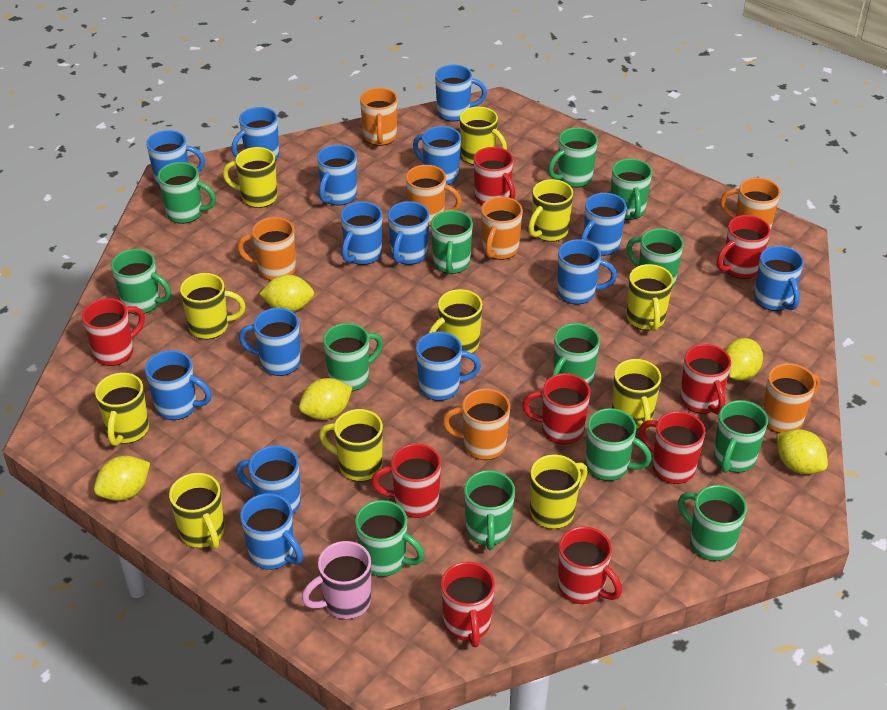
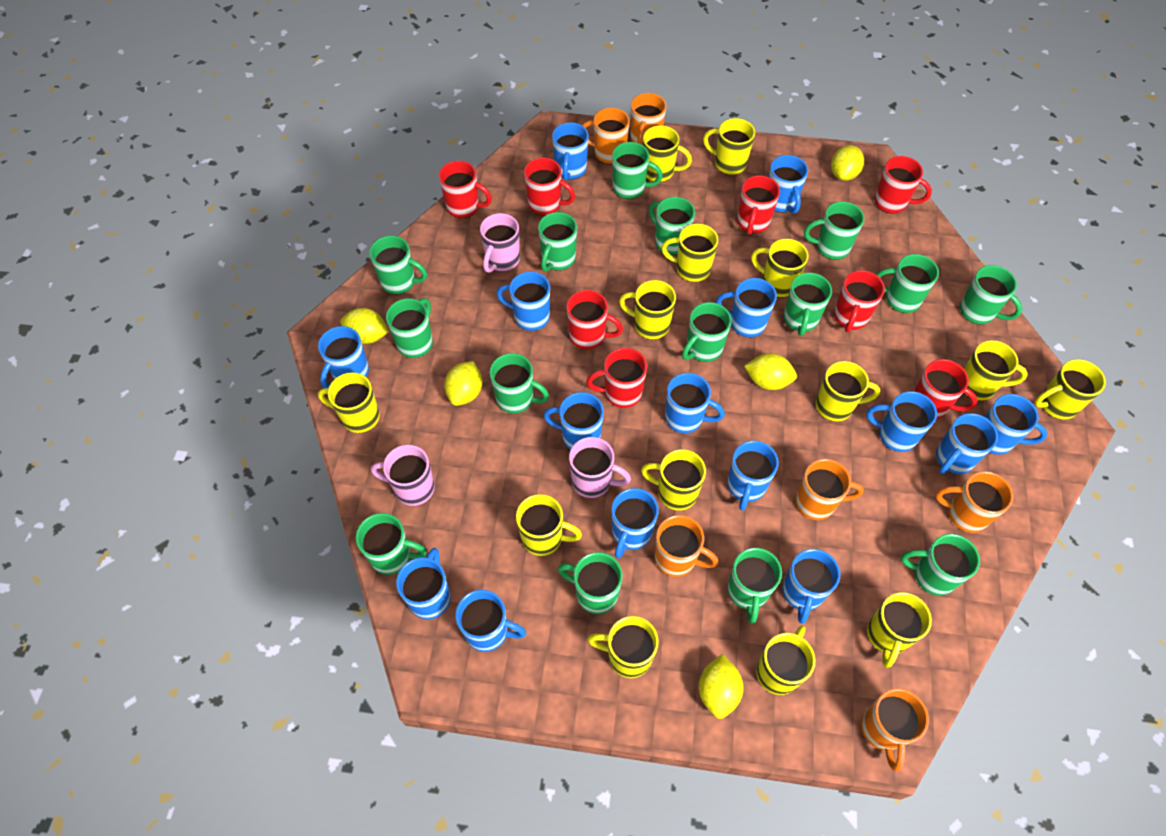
green mug: [111,249,171,314] [158,162,216,224] [323,323,383,391] [355,500,425,577] [431,210,473,274] [464,470,515,550] [548,128,598,188] [551,323,600,386] [586,408,652,481] [611,158,652,220] [626,228,684,288] [678,485,747,561] [714,400,768,473] = 13 -> [356,513,427,575] [369,236,427,294] [386,298,433,358] [490,353,549,413] [538,212,577,272] [558,552,623,614] [612,142,663,199] [649,197,695,255] [682,302,732,362] [727,548,782,624] [784,273,832,336] [804,201,864,260] [876,254,939,313] [901,534,980,596] [960,265,1022,324] = 15
orange mug: [237,217,296,281] [360,88,398,146] [406,165,462,226] [442,388,510,460] [481,197,523,260] [720,178,781,229] [763,363,820,433] = 7 -> [582,108,630,164] [631,93,666,145] [655,515,719,577] [796,459,864,520] [861,688,929,772] [935,471,1013,533] = 6
pink mug: [302,541,371,619] = 1 -> [371,445,435,506] [480,213,520,273] [569,437,631,498] = 3
red mug: [82,298,145,366] [371,443,441,518] [441,562,495,647] [474,147,515,205] [522,373,590,444] [558,526,622,604] [639,411,705,484] [680,344,731,415] [717,215,771,279] = 9 -> [439,161,492,218] [524,158,575,215] [567,290,623,350] [586,348,647,408] [737,176,780,235] [834,270,885,332] [874,156,932,214] [914,359,978,419] = 8
yellow mug: [95,373,149,446] [169,473,225,549] [180,273,246,340] [223,147,277,208] [319,409,383,482] [428,289,483,353] [460,106,507,165] [528,179,573,242] [530,454,588,529] [612,359,661,430] [627,264,673,331] = 11 -> [318,372,380,433] [516,494,582,556] [587,616,659,678] [619,280,676,339] [641,449,706,511] [643,125,692,182] [661,224,718,282] [703,118,755,175] [751,239,809,298] [756,625,816,695] [816,361,880,421] [867,592,932,668] [964,340,1028,400] [1034,359,1106,420] = 14

